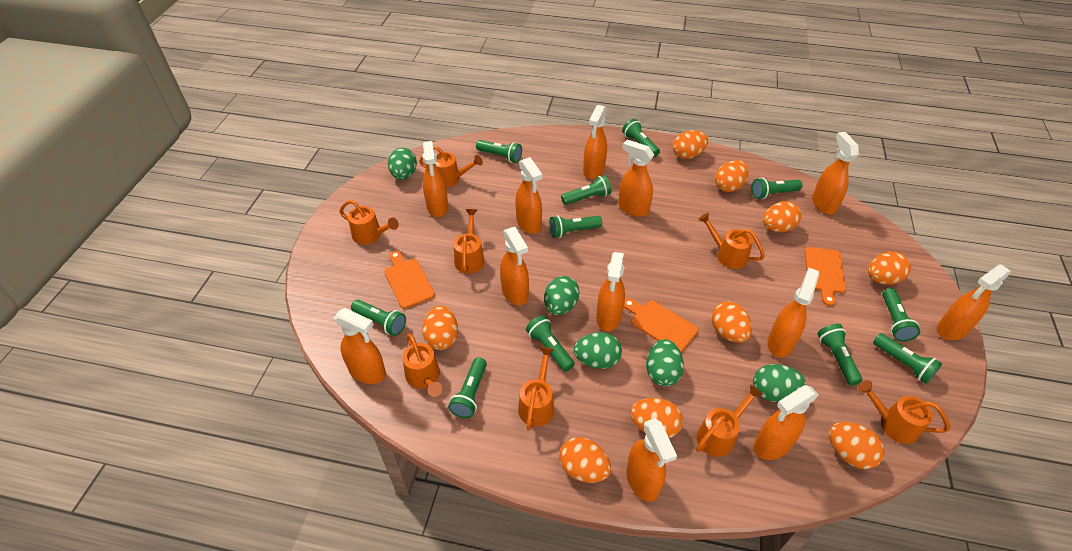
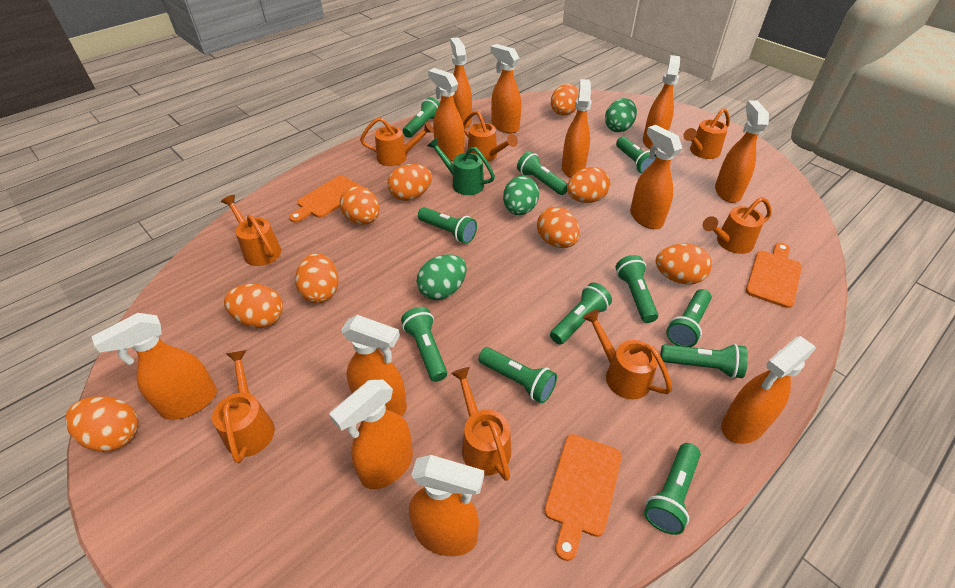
green egg: [388,148,417,180] [544,276,580,315] [574,332,622,369] [646,339,684,386] [753,364,806,402] = 5 -> [417,254,467,300] [503,176,539,215] [605,98,637,132] = 3
green watering can: none = 0 -> [427,137,495,195] = 1

